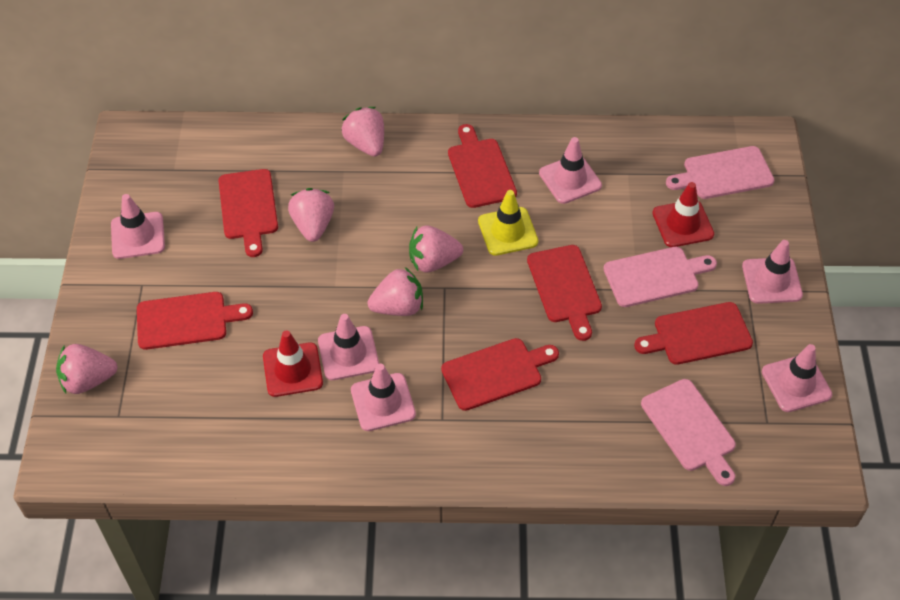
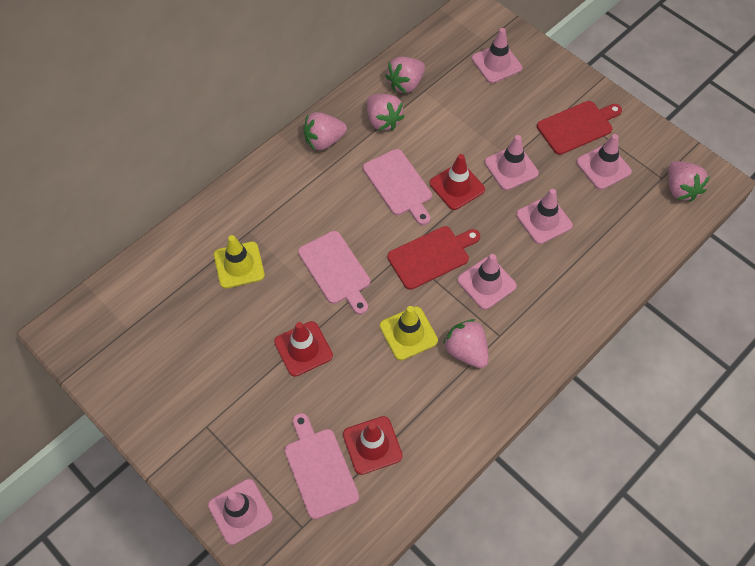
red cutting board: [137,292,253,350] [218,169,278,257] [441,338,559,411] [448,124,517,208] [527,245,602,341] [634,302,753,365] = 6 -> [387,226,480,290] [537,101,622,155] = 2
red traffic cone: [263,331,323,397] [652,182,714,247] = 2 -> [274,321,333,377] [343,416,403,475] [429,154,485,210] = 3
yellow traffic cone: [478,190,538,256] = 1 -> [214,235,265,289] [380,306,438,360] = 2

